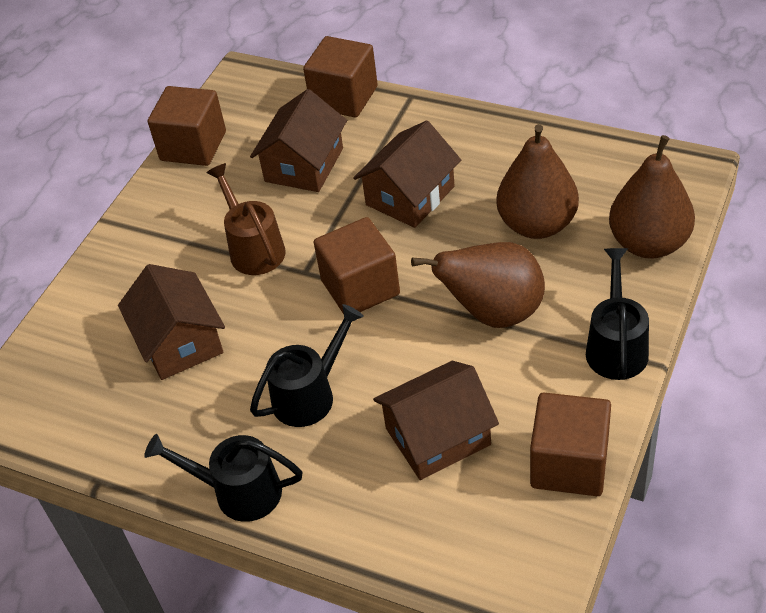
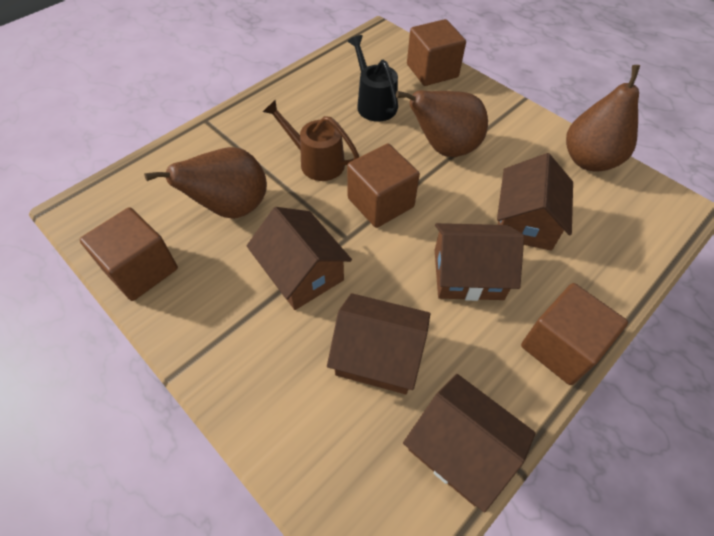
black watering can: [144,434,303,522] [250,304,364,427] [586,248,649,380] = 3 -> [348,35,398,122] = 1
brown house: [118,264,225,380] [250,89,347,192] [353,120,461,228] [373,361,499,480] = 4 -> [247,207,352,310] [327,293,430,394] [403,374,536,513] [435,223,524,301] [497,153,573,251] = 5

